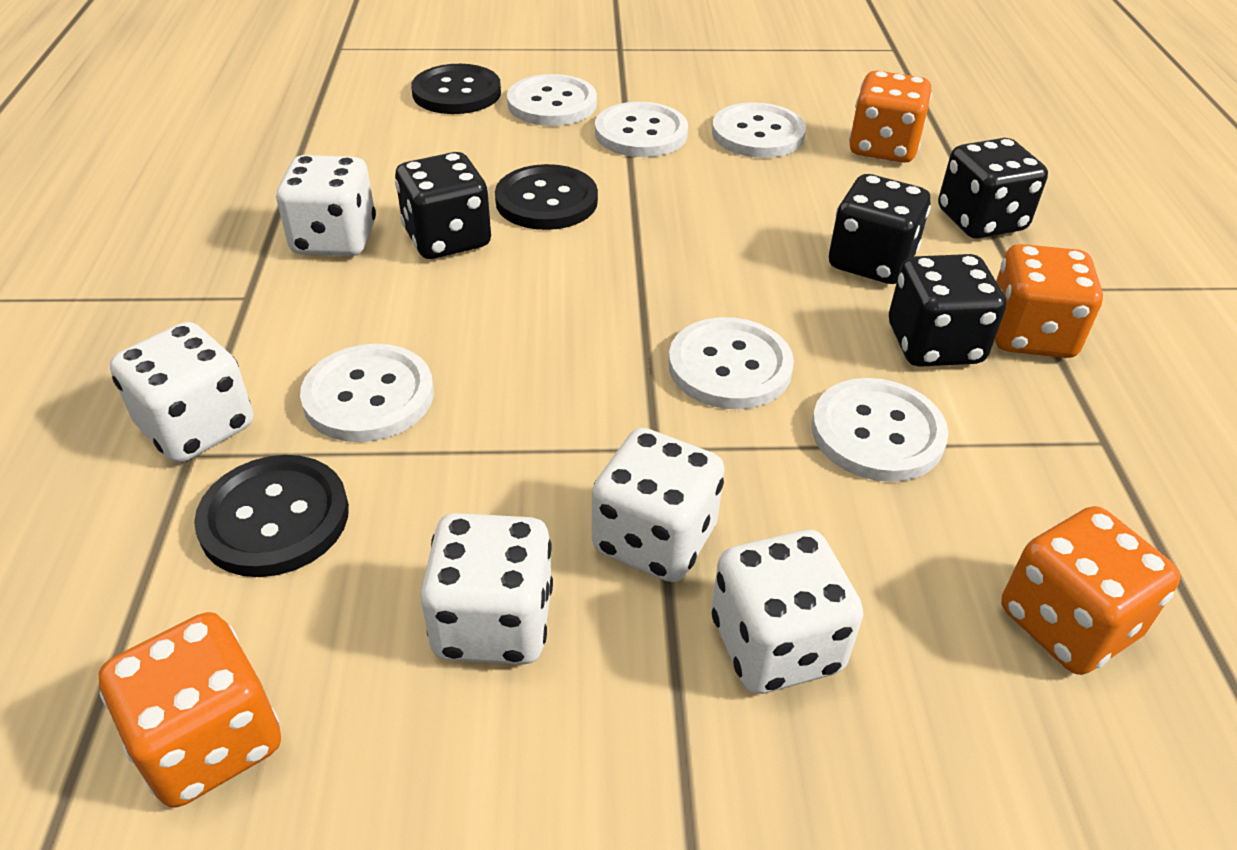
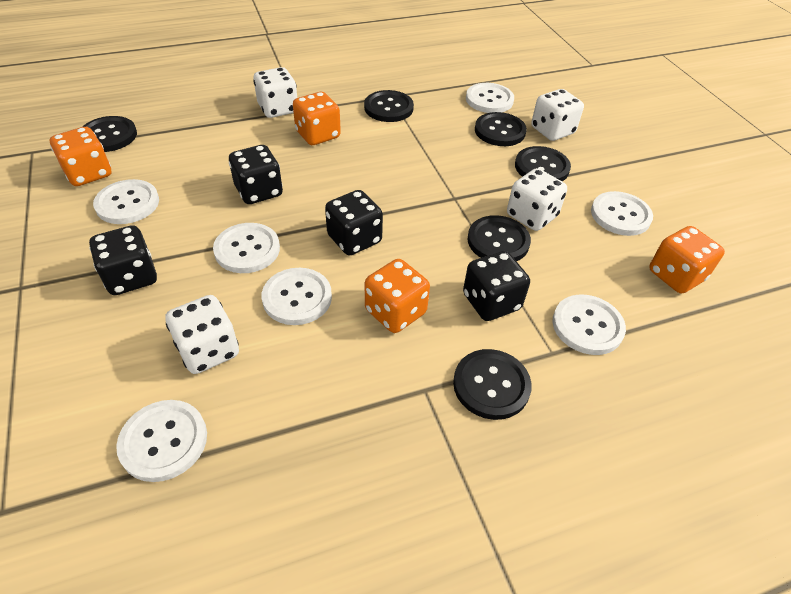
black button: [194,455,349,577] [411,64,501,114] [495,164,598,230] = 3 -> [82,116,137,152] [364,90,414,122] [453,349,532,420] [468,215,531,261] [475,112,527,146] [515,146,571,181] = 6
white button: [300,344,434,442] [507,74,597,126] [595,102,688,157] [668,317,794,409] [712,102,806,158] [812,378,948,482] = 6 -> [93,179,159,224] [116,400,207,482] [213,223,280,273] [262,268,332,325] [466,83,514,113] [552,295,626,355] [591,191,653,236] = 7
white dice: [110,322,253,463] [276,155,376,256] [420,513,553,665] [592,428,725,582] [712,530,863,694] = 5 -> [165,295,239,374] [253,67,297,118] [507,168,567,231] [531,89,584,141] = 4

